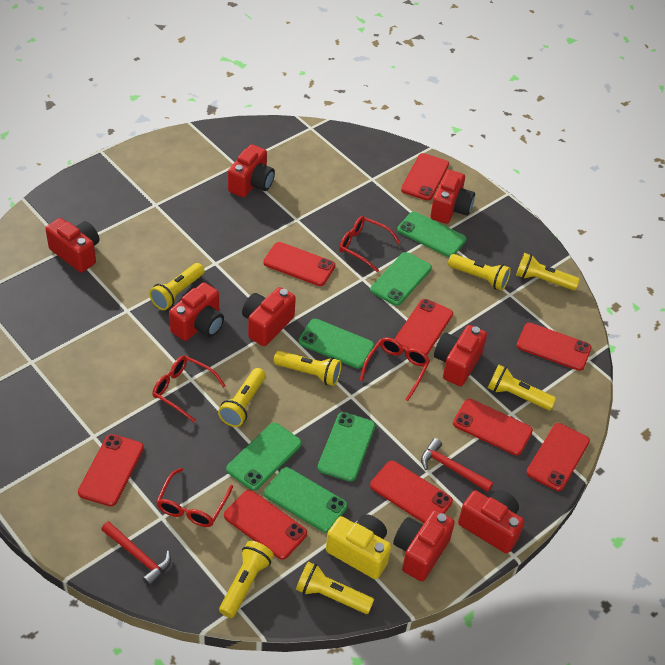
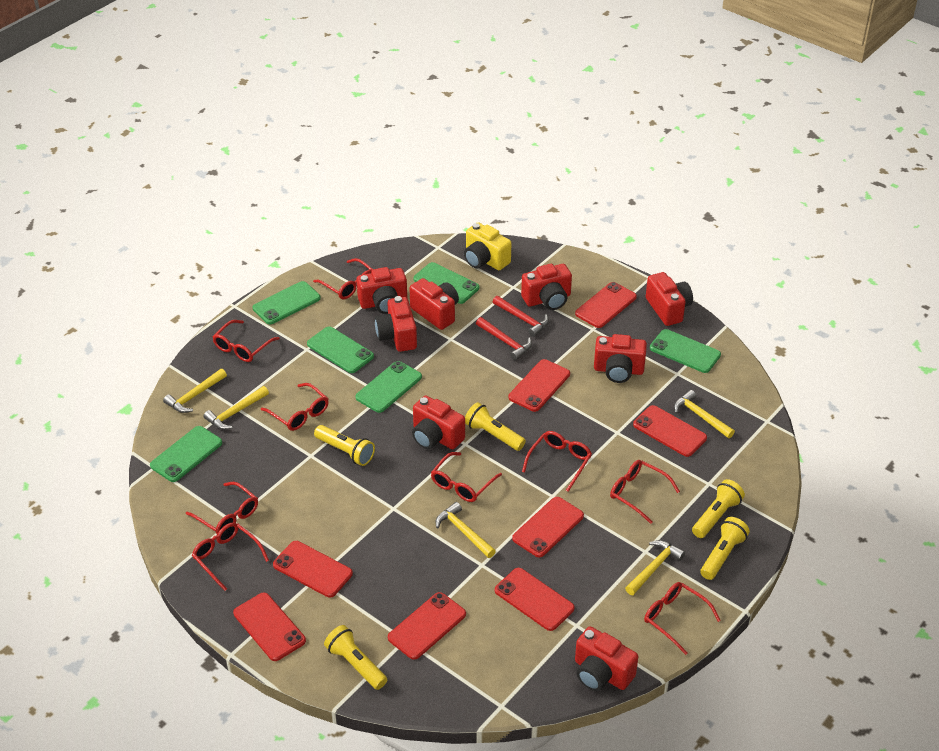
red glasses: [152,356,225,423] [156,468,233,527] [339,216,401,272] [360,337,430,401] = 4 -> [186,482,258,534] [192,522,269,591] [213,320,280,362] [261,383,329,431] [313,258,373,300] [431,452,502,502] [522,431,592,492] [610,460,680,524] [644,582,721,655] = 9
red phone: [78,434,144,506] [224,490,307,560] [263,242,335,286] [370,461,453,523] [394,299,453,355] [401,153,449,201] [453,399,533,455] [517,323,592,371] [526,423,590,491] = 9 -> [233,592,306,661] [273,541,353,598] [388,592,466,660] [495,568,575,631] [508,359,570,412] [512,497,584,557] [575,282,637,328] [633,405,707,457] = 8
yellow flashlight: [149,263,205,310] [218,368,266,427] [219,541,274,618] [274,350,342,386] [296,562,374,614] [448,254,511,291] [488,365,556,411] [516,253,580,291] = 8 -> [314,425,375,466] [324,625,387,690] [465,402,526,451] [692,479,745,538] [700,517,750,580] = 5
yellow hammer: none = 0 -> [163,369,227,413] [203,386,269,430] [436,502,496,558] [625,540,685,595] [674,390,735,438] = 5

